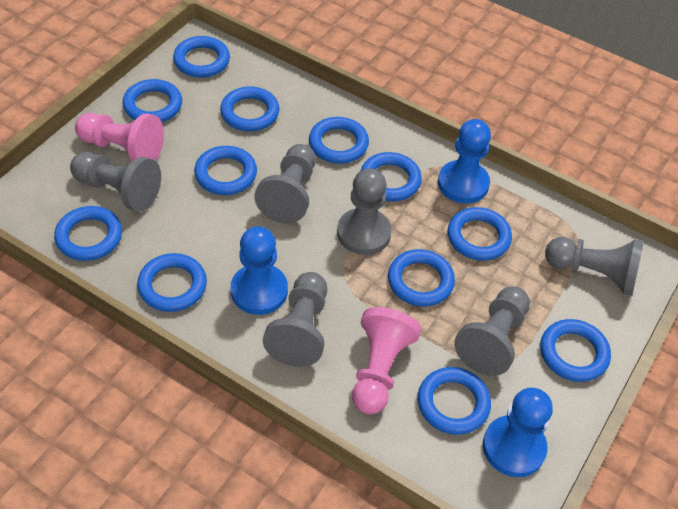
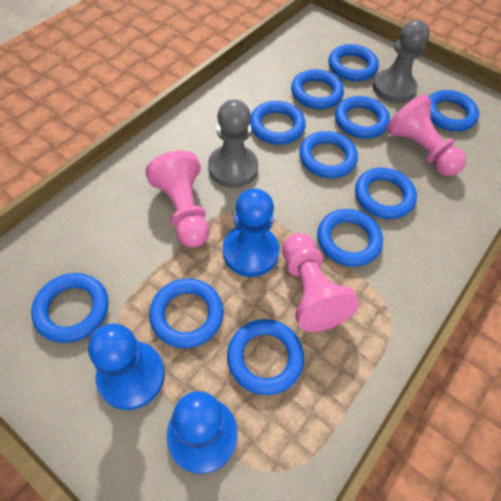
blue ring: [54,206,122,261] [122,79,182,122] [137,253,207,312] [173,36,230,78] [194,146,257,195] [220,86,279,131] [309,117,369,164] [361,152,422,202] [388,249,455,306] [418,367,491,435] [448,207,512,261] [540,319,611,382] = 12 -> [31,273,109,343] [149,278,224,348] [227,319,304,395] [250,101,306,145] [291,69,344,109] [299,131,358,178] [317,209,383,267] [329,44,379,81] [335,96,390,139] [355,167,417,219] [428,90,479,131] = 11
grey pawn: [70,152,161,212] [254,144,316,223] [263,272,327,367] [337,168,392,255] [454,286,530,376] [545,237,644,296] = 6 -> [208,99,259,188] [373,20,430,103] = 2
pink pawn: [75,113,164,162] [352,307,421,415] = 2 -> [145,151,210,248] [282,233,359,332] [386,94,466,176] = 3

